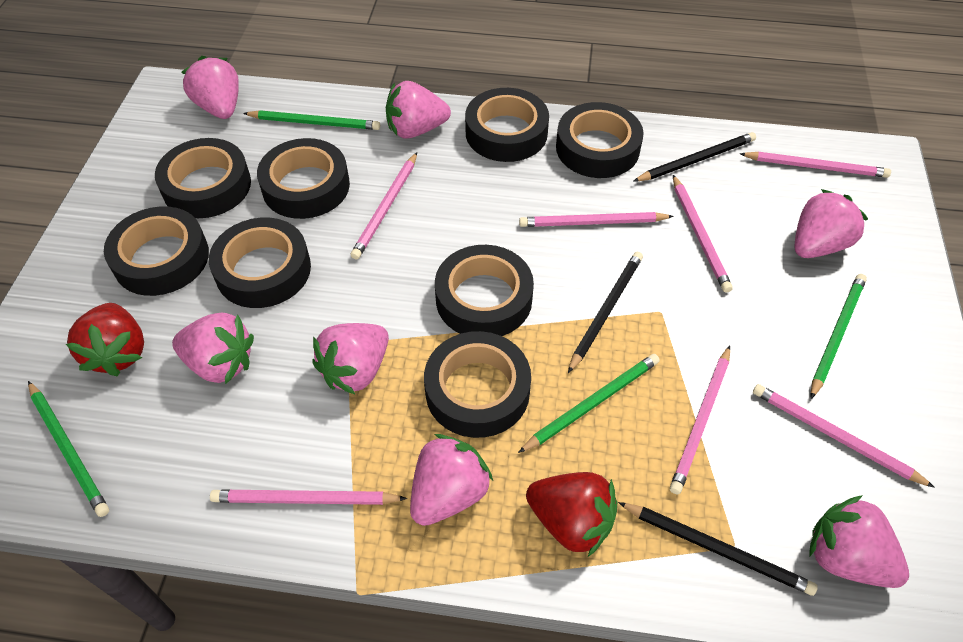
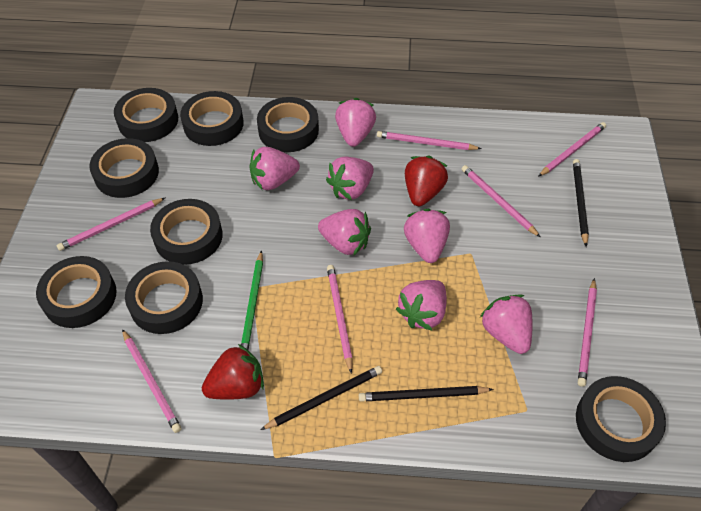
green pencil: [28,381,109,517] [243,110,380,130] [518,354,660,453] [811,274,867,399] = 4 -> [241,250,263,350] = 1

